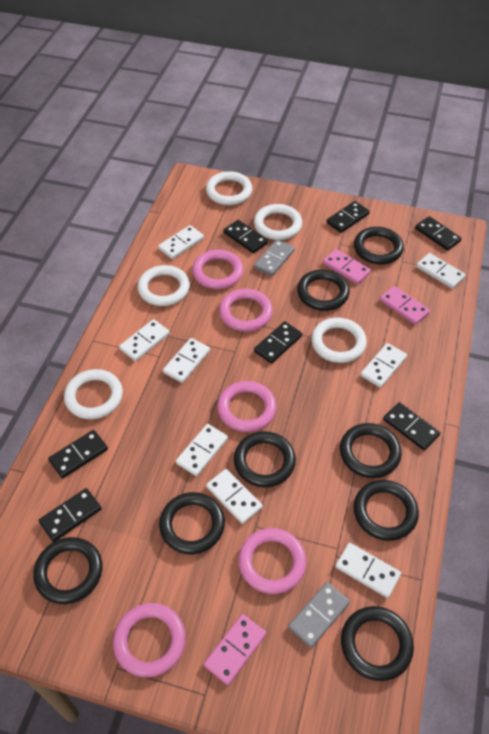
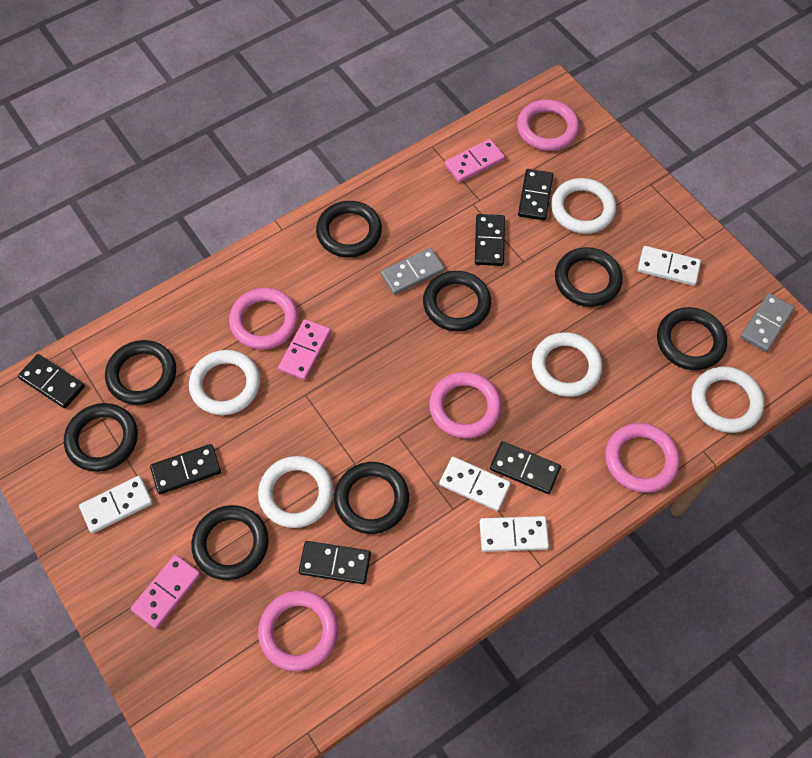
black domino: [38,488,102,542] [48,430,108,478] [224,220,268,253] [254,321,302,364] [326,201,370,233] [383,402,440,451] [415,216,462,251] = 7 -> [18,354,85,409] [150,444,221,494] [299,541,371,584] [475,214,505,266] [490,441,561,494] [518,169,553,220] = 6
white domino: [119,319,170,361] [158,225,204,259] [163,338,210,383] [176,424,228,476] [206,469,263,524] [335,543,401,598] [361,343,407,388] [416,253,466,289] = 8 -> [79,476,153,533] [439,457,511,511] [480,516,549,552] [638,246,701,286] = 4

